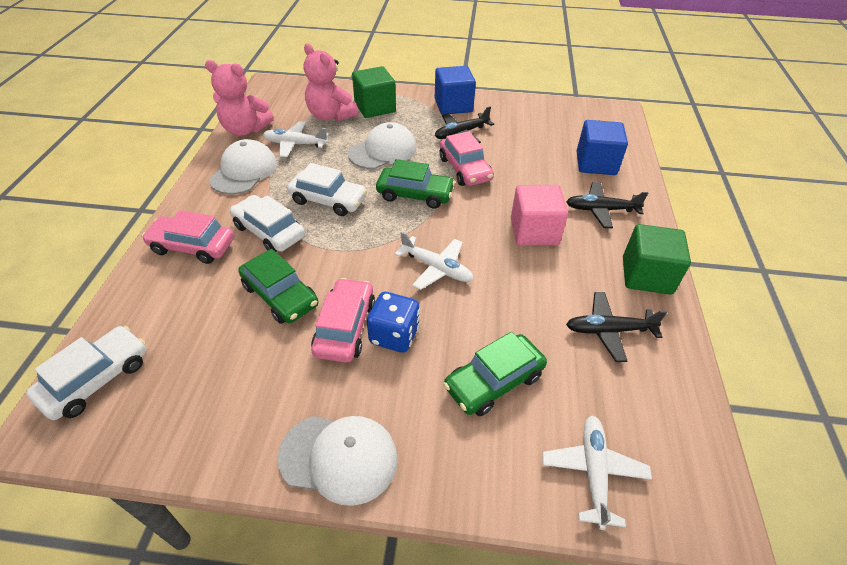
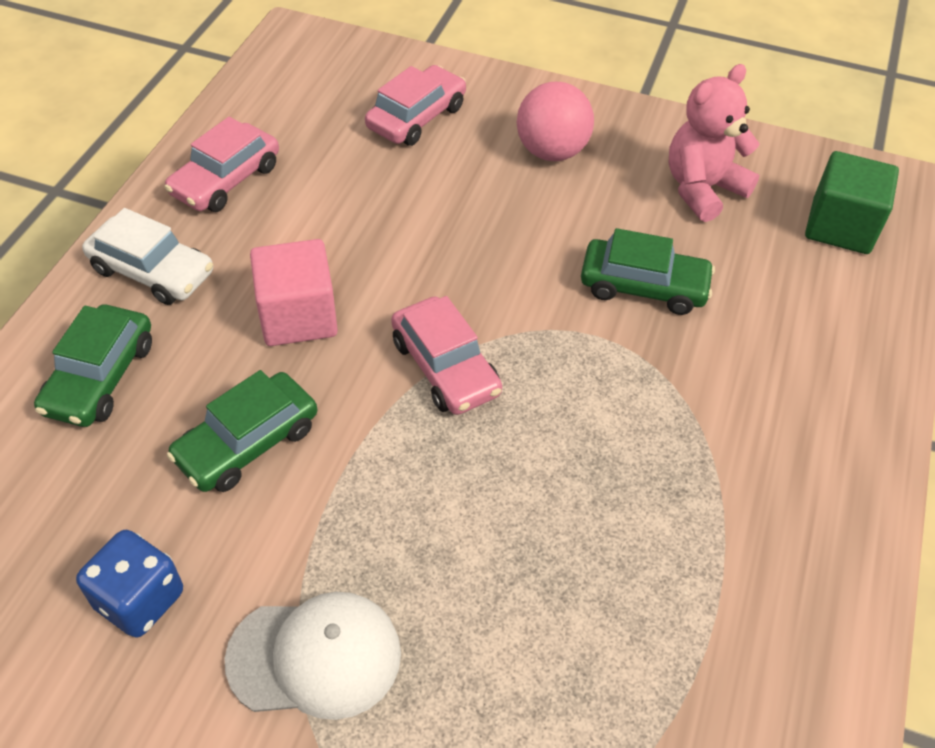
black plane: [435,106,494,143] [566,182,648,228] [566,292,667,362] = 3 -> none = 0
blue cube: [435,66,476,115] [577,120,628,175] = 2 -> none = 0
green cube: [352,66,396,118] [623,224,691,295] = 2 -> [805,151,899,254] = 1
pink ball: none = 0 -> [517,82,594,161] = 1
pink teddy bear: [205,60,274,136] [304,43,358,121] = 2 -> [669,64,760,222] = 1
white cap: [209,139,277,194] [278,416,398,506] [348,122,417,169] = 3 -> [224,592,401,720] = 1
white car: [26,326,147,420] [230,195,305,252] [287,163,367,216] = 3 -> [82,208,213,305] = 1
white plane: [263,121,329,157] [395,231,473,290] [542,415,652,530] = 3 -> none = 0

